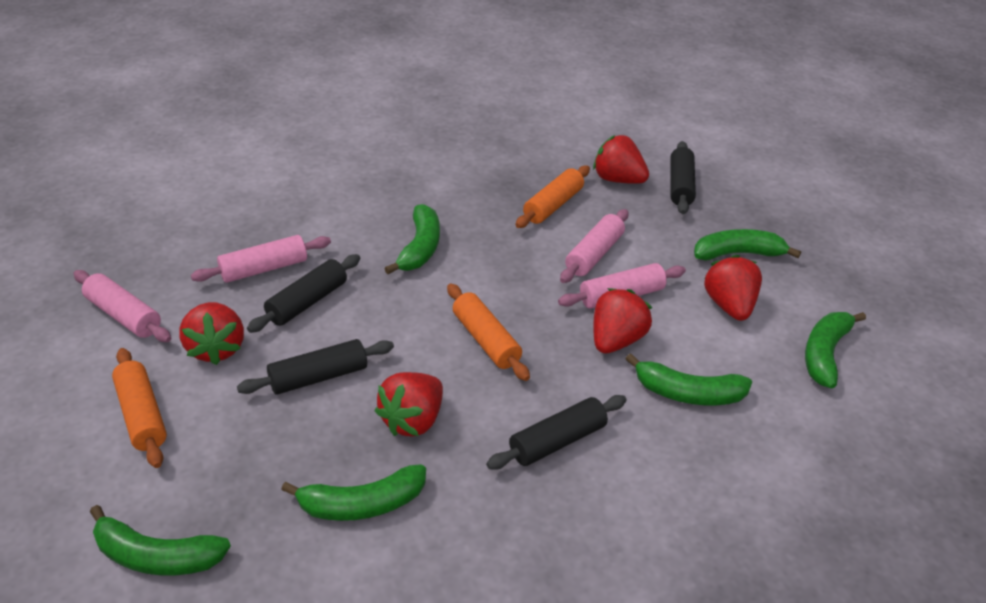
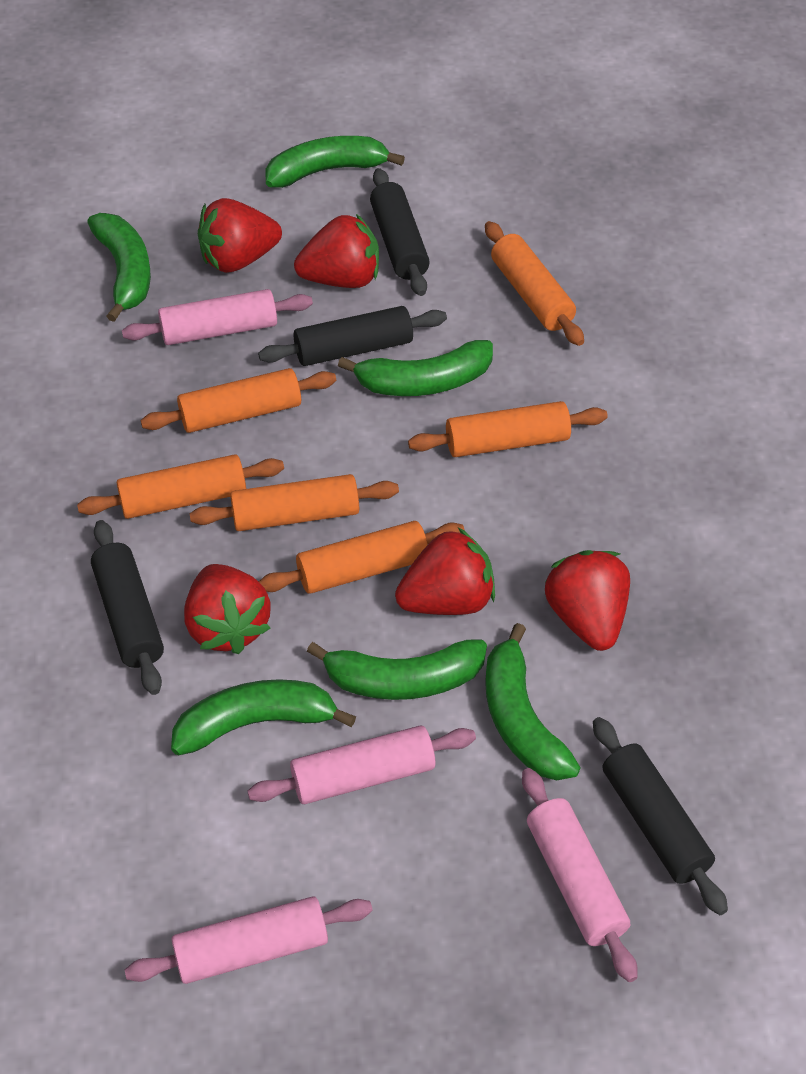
orange rolling pin: [112,348,167,468] [447,283,530,381] [515,166,590,228] = 3 -> [77,454,284,519] [141,368,336,433] [190,474,399,531] [259,521,465,594] [408,401,608,457] [485,221,584,346] = 6

